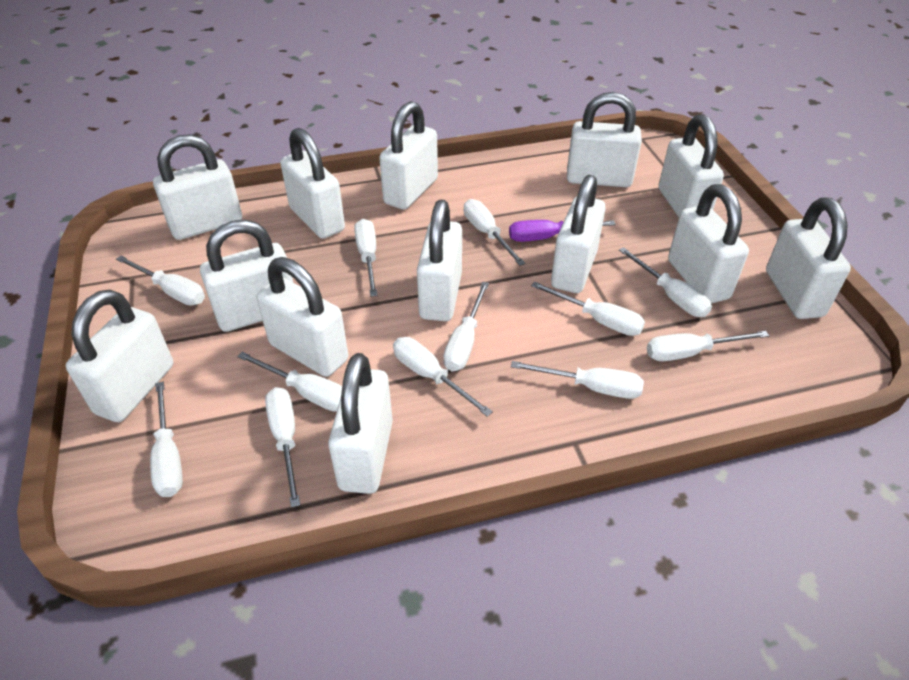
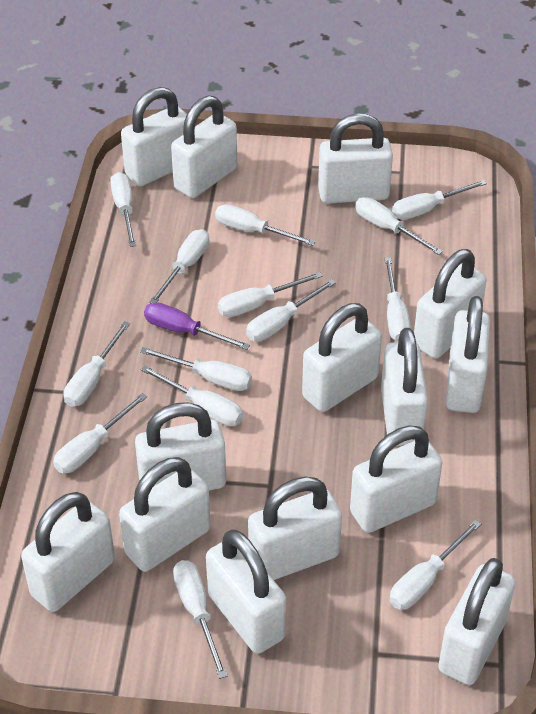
white padlock: [66,289,173,422] [153,134,242,240] [200,219,293,332] [257,257,348,377] [280,128,345,239] [328,353,393,494] [379,101,438,210] [417,200,462,321] [551,175,606,293] [567,92,642,187] [659,114,724,217] [668,184,749,304] [766,197,851,319] = 13 -> [21,492,115,612] [119,457,211,572] [121,87,187,186] [135,402,226,491] [171,95,237,198] [206,530,286,654] [248,477,342,580] [302,303,382,412] [318,113,393,204] [350,425,443,533] [381,328,428,446] [414,249,487,359] [438,558,515,685] [446,296,490,413] = 14
white screwdriver: [116,256,205,306] [150,382,183,497] [237,352,342,412] [265,387,300,508] [354,219,378,296] [393,337,493,417] [443,282,489,371] [464,199,525,266] [511,361,644,399] [531,281,645,336] [619,247,712,317] [647,331,769,361] = 12 -> [53,393,148,473] [63,321,130,407] [110,172,136,247] [140,347,252,391] [141,365,243,426] [149,229,209,303] [173,560,227,679] [215,204,316,246] [218,272,323,317] [246,279,336,341] [355,197,443,255] [384,257,411,341] [390,519,481,610] [392,180,487,220] = 14

